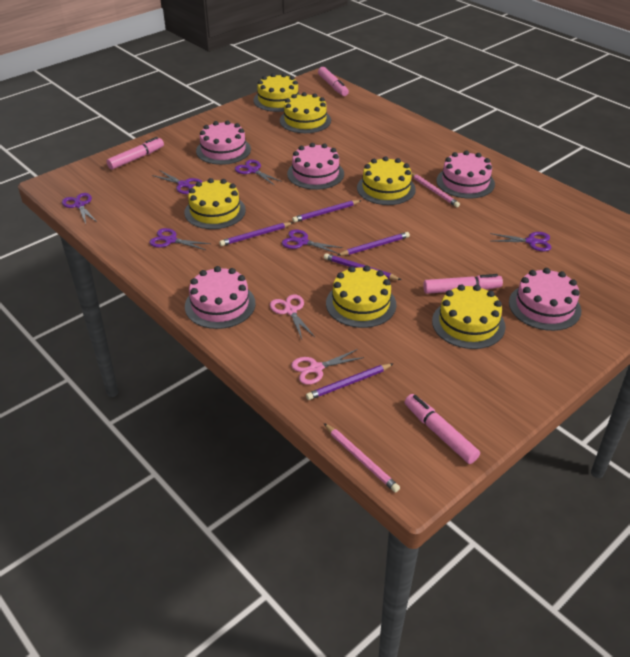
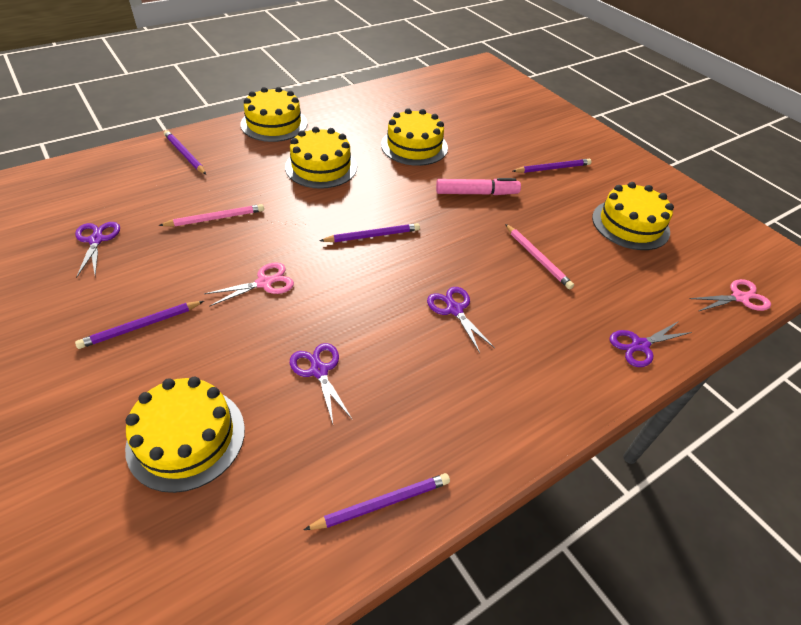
pink cake: [185,266,255,329] [196,120,251,165] [287,143,344,190] [436,151,495,199] [509,268,581,331] = 5 -> none = 0
pink marker: [106,137,164,170] [318,67,349,96] [405,394,480,464] [423,274,503,294] = 4 -> [436,178,521,195] = 1
purple scissors: [62,193,97,224] [149,228,211,250] [152,170,202,194] [235,160,282,186] [282,230,343,254] [490,232,551,251] = 6 -> [75,222,120,278] [290,343,353,424] [427,287,495,353] [609,321,692,367] = 4
yellow cake: [185,178,246,229] [254,73,301,112] [280,92,331,133] [326,266,396,328] [357,156,416,205] [432,284,505,349] = 6 -> [125,377,245,493] [240,87,307,142] [285,127,357,189] [381,108,448,166] [592,182,674,250] = 5

